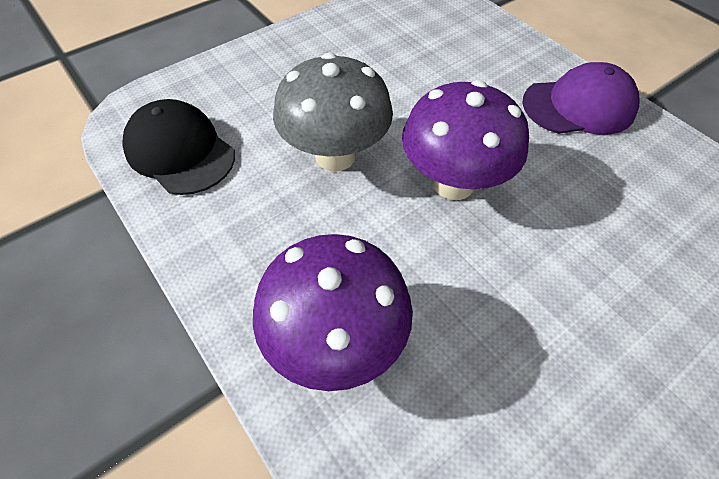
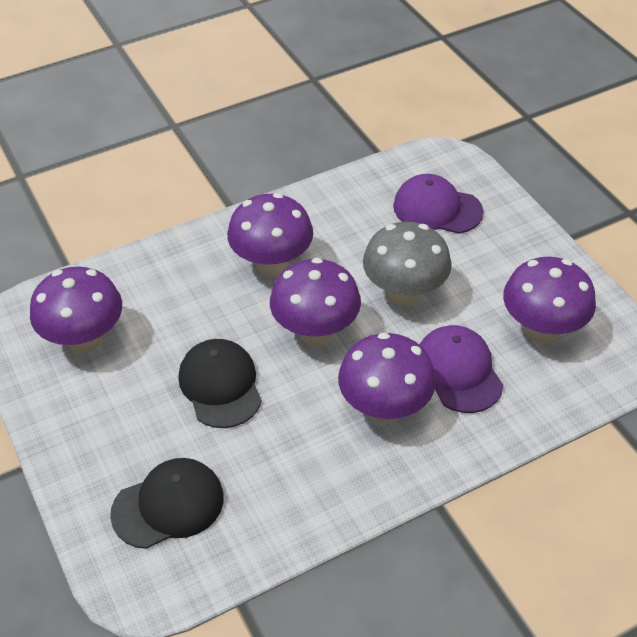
black cap: [122,99,235,195] = 1 -> [110,458,224,549] [178,339,262,428] = 2
purple cap: [522,62,640,135] = 1 -> [393,174,483,234] [419,325,503,413] = 2
purple mushroom: [253,234,413,391] [402,80,529,200] = 2 -> [30,267,122,353] [227,193,313,276] [270,258,361,345] [338,332,436,424] [503,257,596,343] = 5

